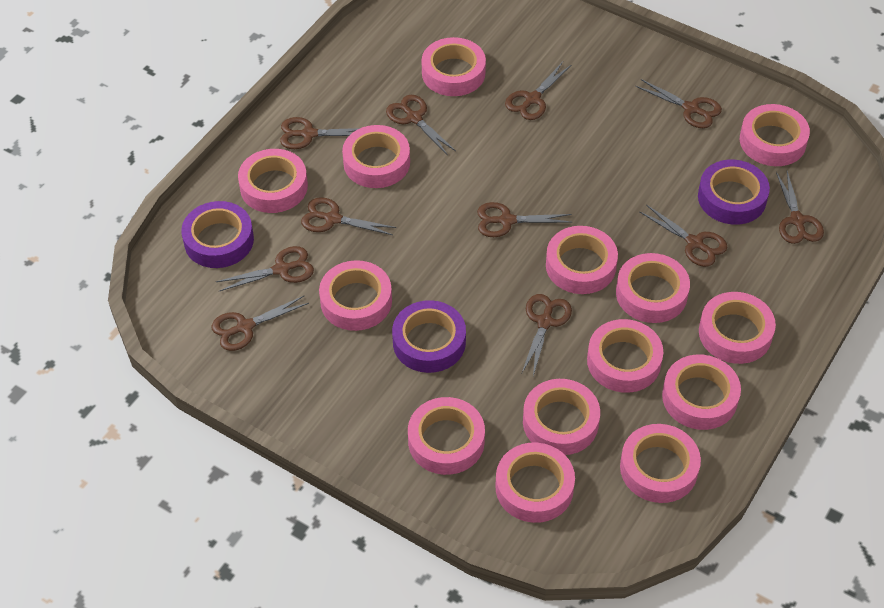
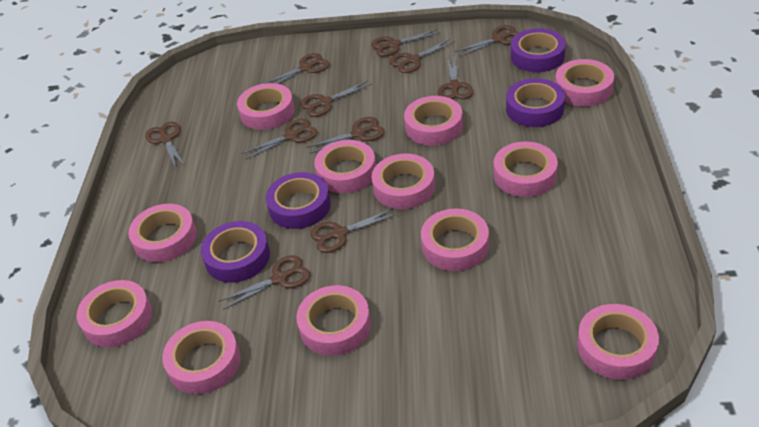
pink tape: [238,149,308,213] [319,260,392,331] [342,125,410,188] [408,397,485,475] [422,37,486,96] [495,443,575,523] [523,379,600,455] [546,226,618,294] [587,319,663,393] [616,253,690,323] [620,424,701,503] [662,355,741,430] [699,292,776,364] [740,104,810,166] = 14 -> [77,280,152,347] [128,204,197,262] [162,321,241,394] [237,83,294,130] [296,285,371,356] [314,140,376,193] [372,154,435,209] [404,96,463,145] [421,208,489,271] [494,141,558,197] [555,59,614,106] [577,304,659,380] = 12
purple tape: [181,201,254,268] [392,300,466,373] [698,160,770,225] = 3 -> [201,221,270,283] [266,172,331,229] [506,78,565,127] [511,28,566,72] = 4

